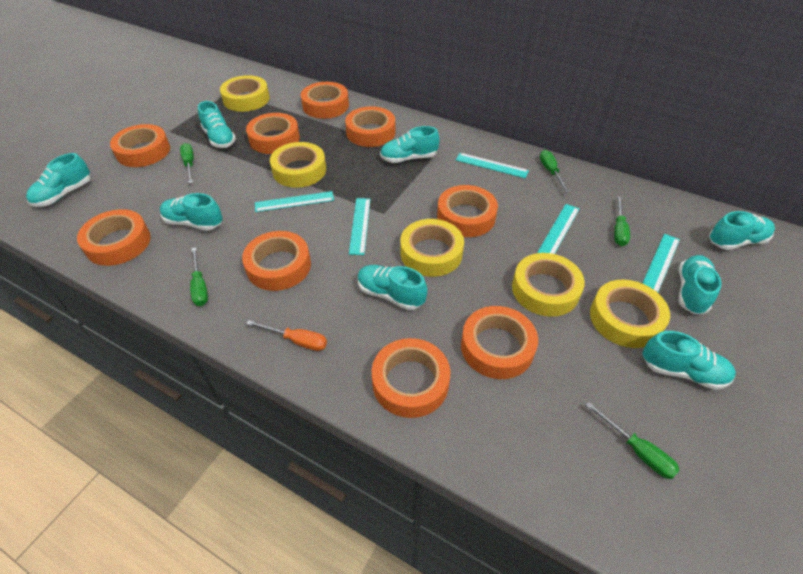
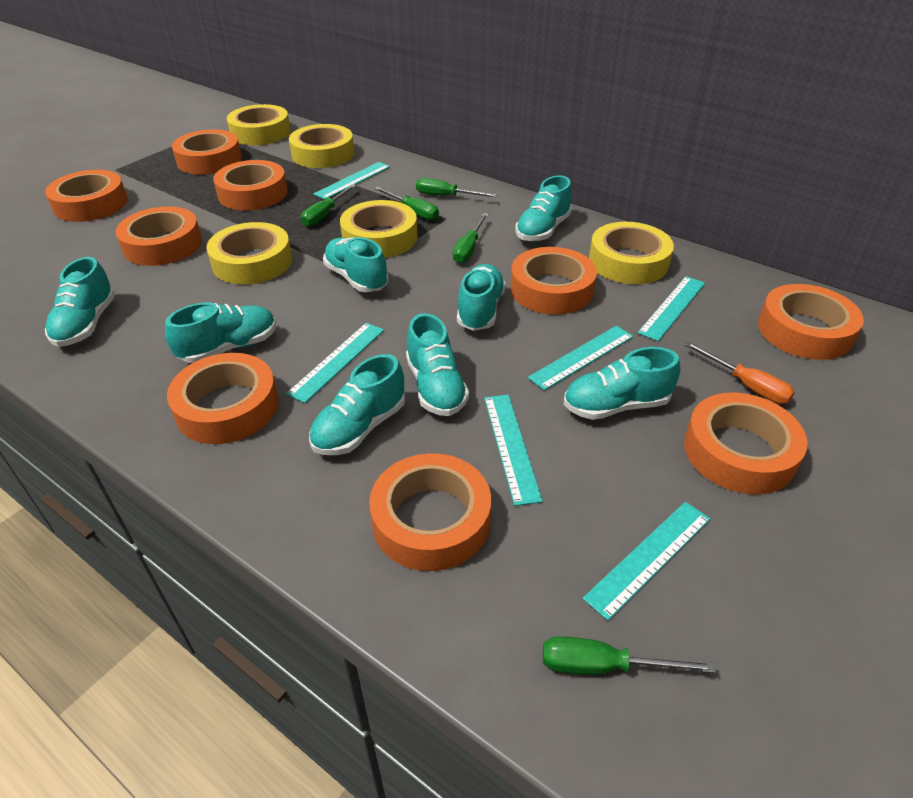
turquoise ruler: [255,191,334,212] [349,198,370,255] [456,153,529,178] [537,204,579,254] [642,234,680,293] = 5 -> [286,323,384,403] [313,162,390,200] [484,395,543,506] [528,326,634,390] [582,502,710,620] [638,276,705,341] = 6

